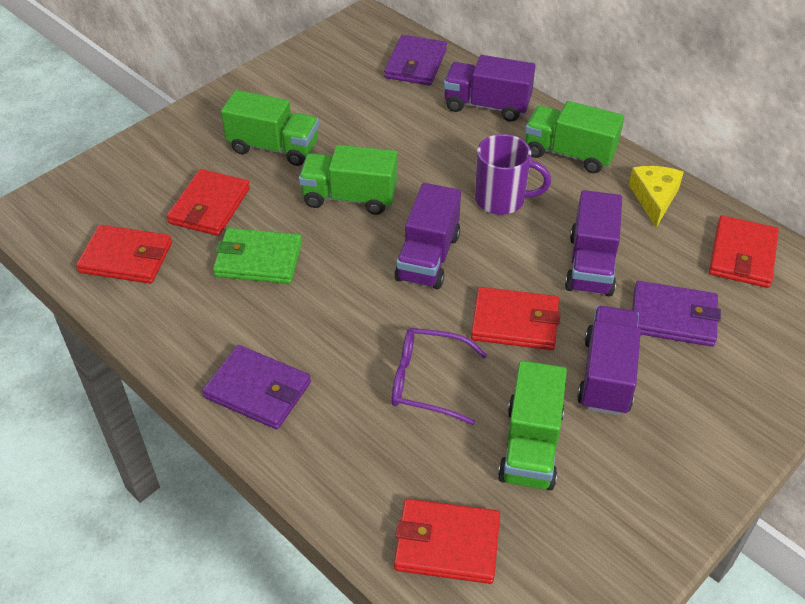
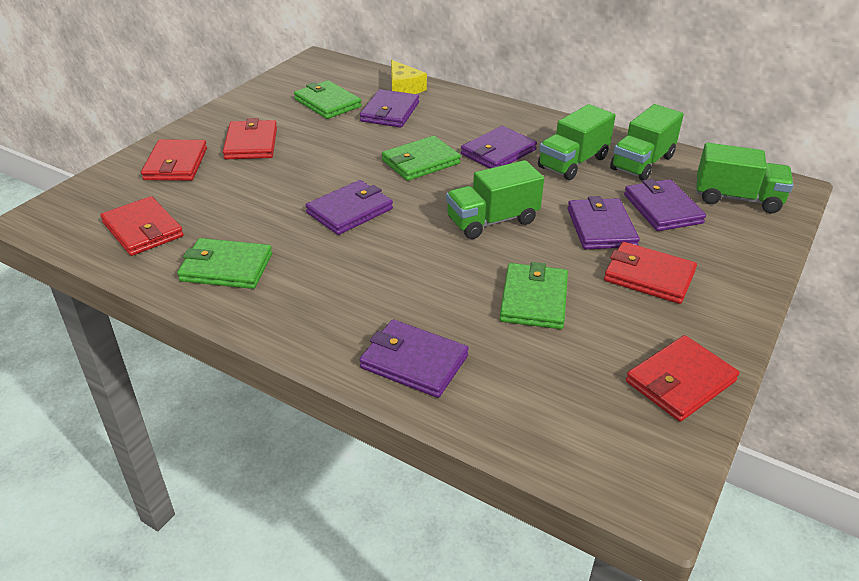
green wallet: [213,228,302,284] = 1 -> [177,238,272,289] [294,80,362,119] [382,136,461,181] [500,262,568,329] = 4
purple glasses: [392,328,487,425] = 1 -> none = 0
purple mug: [475,134,551,215] = 1 -> none = 0
purple truck: [394,183,461,289] [444,55,535,122] [565,190,622,297] [577,306,641,416] = 4 -> none = 0
purple wallet: [202,345,311,429] [384,35,447,86] [632,281,721,347] = 3 -> [305,180,393,235] [359,319,469,398] [360,89,419,128] [461,126,537,168] [568,196,640,249] [624,179,706,231] = 6

